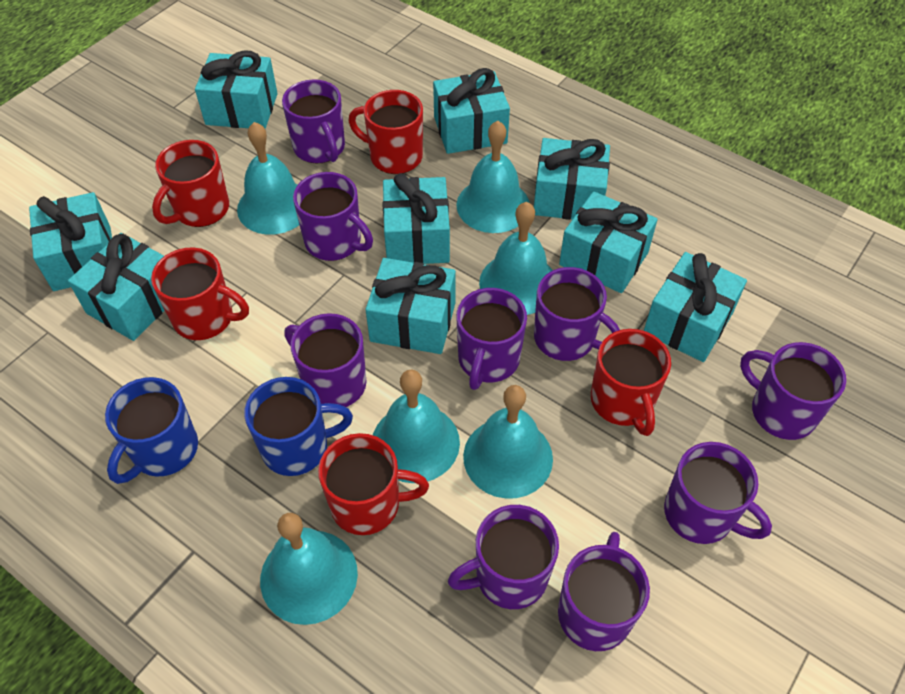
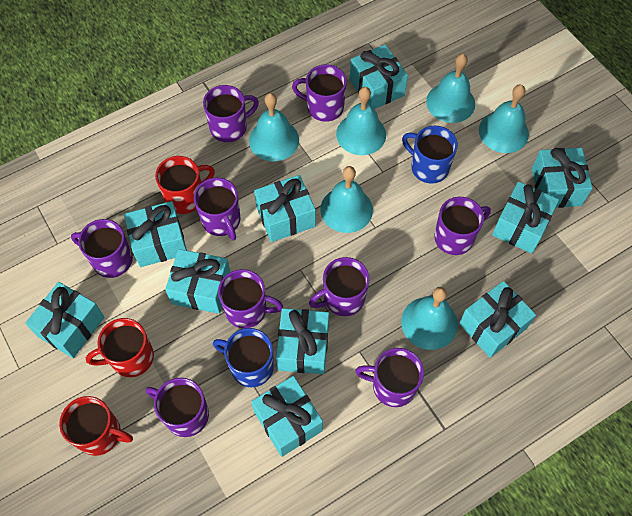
red mug: [151,247,249,340] [152,140,229,227] [318,433,429,535] [348,90,423,174] [591,329,671,436] = 5 -> [59,396,133,456] [86,318,154,377] [155,156,215,214] = 3
turquoise gift: [29,192,112,291] [68,233,165,341] [195,50,278,129] [366,258,456,354] [383,173,450,264] [433,68,510,154] [534,138,610,220] [559,191,658,293] [644,252,747,362] = 9 -> [25,282,105,358] [124,201,187,267] [165,249,230,314] [251,376,323,457] [254,175,316,242] [276,308,329,374] [350,45,408,109] [459,281,536,358] [492,182,559,254] [532,148,593,208] = 10

